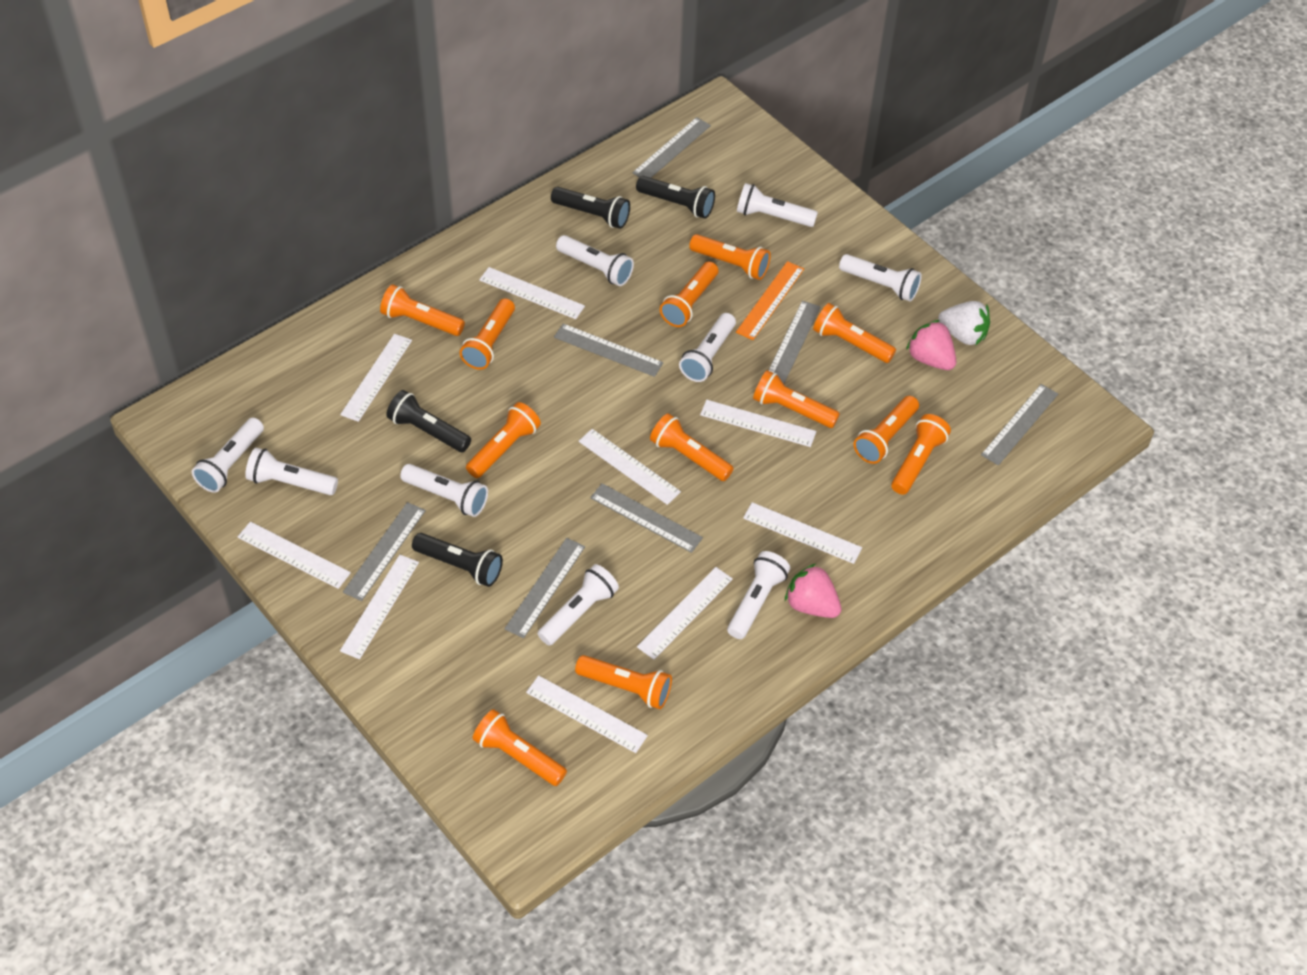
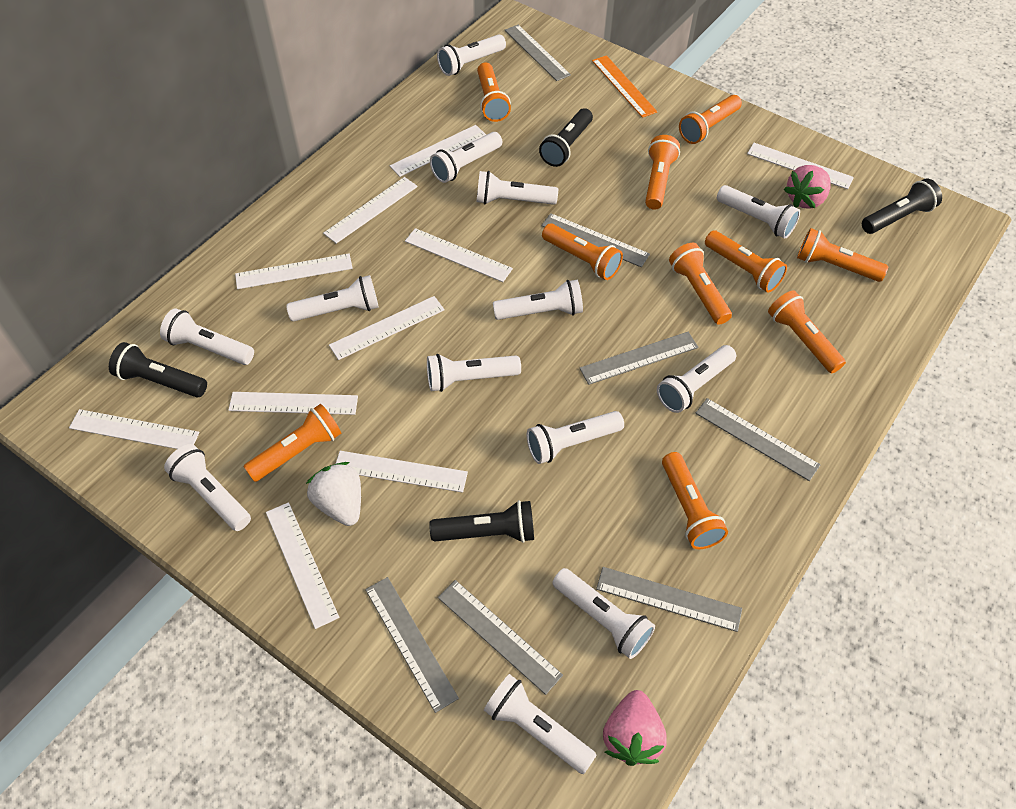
orange flashlight: [380,284,465,336] [460,298,515,370] [466,402,541,478] [473,709,567,786] [575,655,672,709] [650,413,734,481] [660,261,718,327] [689,234,771,280] [753,370,840,428] [813,303,896,363] [854,396,919,464] [891,414,951,495] = 12 -> [244,404,341,482] [477,62,511,122] [542,223,623,280] [645,135,680,210] [662,452,728,549] [669,243,732,325] [679,95,742,144] [705,230,787,293] [768,290,846,373] [797,228,888,282] = 10
white flashlight: [192,418,264,493] [245,448,338,495] [400,464,488,517] [537,564,619,646] [556,235,634,286] [679,313,736,382] [727,551,790,639] [737,183,818,227] [839,254,922,302] = 9 -> [160,308,254,365] [164,444,251,531] [286,275,379,321] [427,354,521,392] [430,132,502,183] [437,34,506,76] [476,171,558,205] [484,674,597,774] [493,280,583,320] [527,411,624,464] [552,568,655,659] [657,345,736,413] [717,185,800,238] = 13
white ruler: [237,522,351,589] [340,334,412,422] [340,555,419,659] [479,267,585,319] [526,675,648,753] [578,429,681,505] [637,567,733,660] [700,400,816,447] [743,502,862,564] = 9 -> [69,409,199,449] [228,392,358,415] [235,254,353,289] [266,502,339,629] [323,177,418,244] [329,296,445,360] [336,451,468,493] [390,125,486,177] [405,228,513,282] [747,143,854,189] = 10

